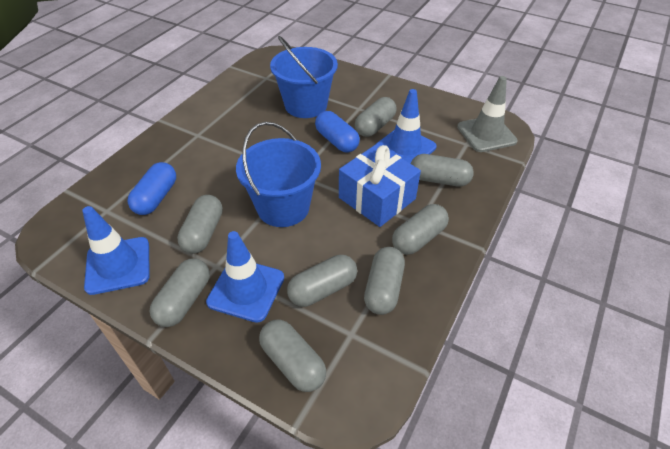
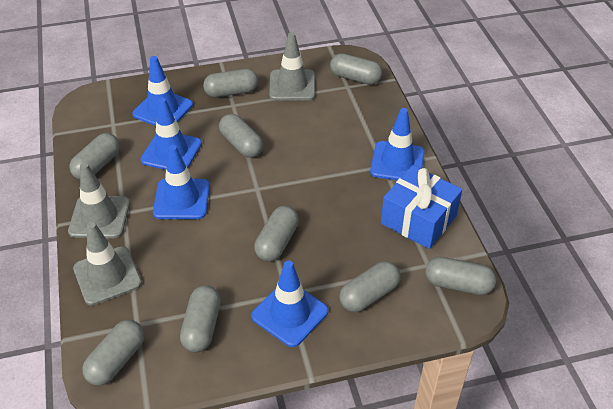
blue bucket: [236,122,321,227] [270,36,338,118] = 2 -> none = 0
blue capsule: [127,162,176,215] [315,111,360,152] = 2 -> none = 0
blue traffic cone: [82,206,150,295] [206,231,284,323] [375,89,437,164] = 3 -> [132,56,193,126] [140,98,202,170] [153,145,210,219] [251,260,328,347] [370,108,425,180] = 5
grey capsule: [150,258,210,327] [177,195,223,254] [259,319,326,392] [287,255,357,307] [355,97,397,137] [364,247,405,315] [392,204,449,255] [411,154,474,187] = 8 -> [69,133,120,180] [82,320,144,386] [180,285,221,352] [203,69,258,98] [219,114,263,158] [254,206,299,261] [330,53,382,85] [339,261,400,312] [425,257,496,295] = 9
grey traffic cone: [457,76,518,152] = 1 -> [68,163,130,238] [73,222,142,305] [269,32,315,101] = 3

